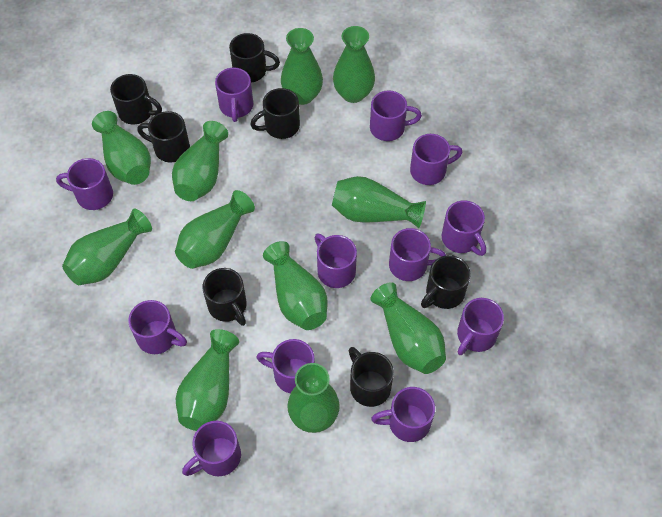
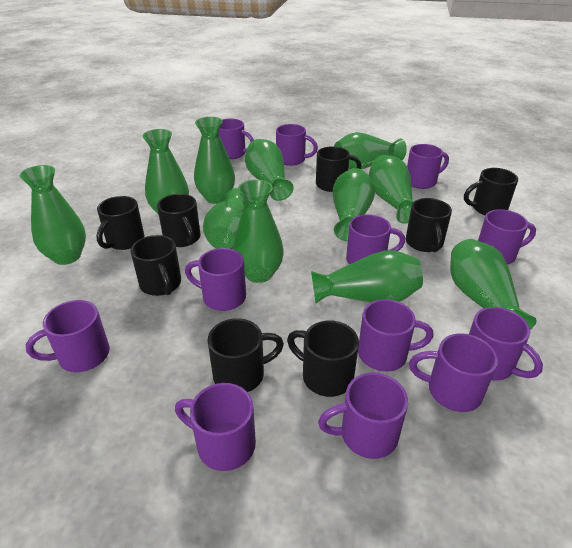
black mug: [110,74,162,124] [137,111,190,162] [202,268,247,326] [229,33,280,83] [250,88,300,139] [349,347,394,407] [421,255,471,309] = 7 -> [96,196,144,250] [131,235,181,296] [157,194,201,247] [207,318,284,392] [287,320,359,397] [316,146,361,192] [406,198,452,252] [464,168,518,215] = 8

